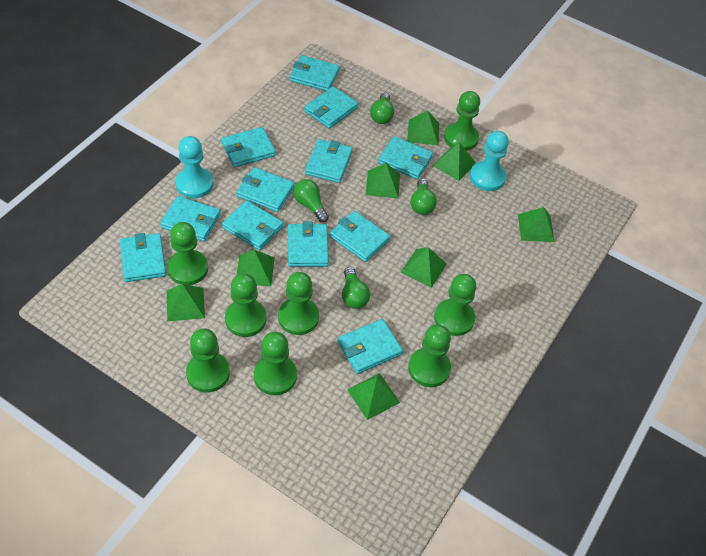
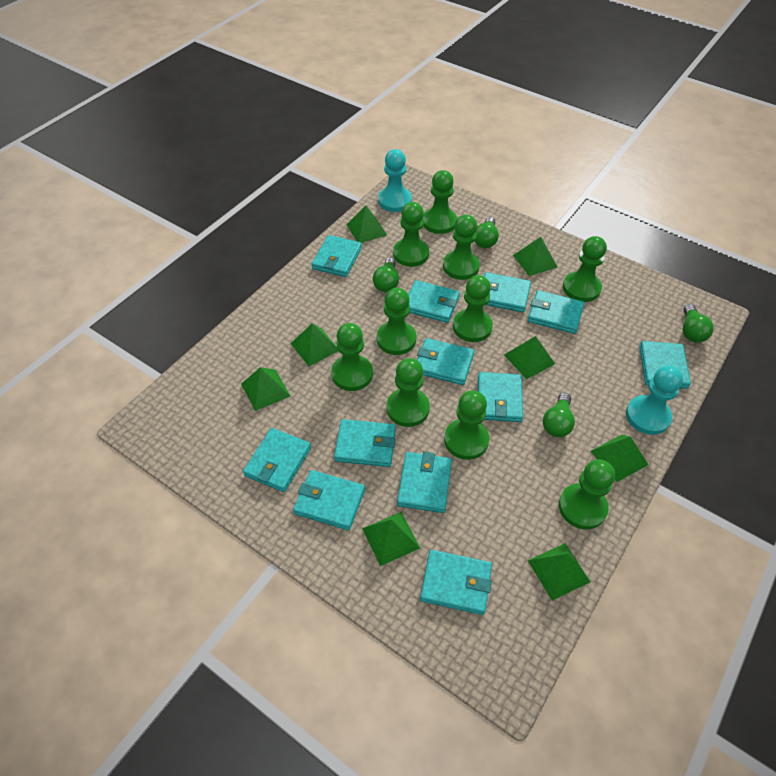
green pawn: [167,222,208,285] [186,328,230,393] [225,274,266,337] [254,332,297,395] [278,272,319,335] [408,324,451,387] [434,274,476,336] [444,91,480,151] = 8 -> [331,323,373,391] [377,288,416,355] [387,358,430,427] [393,202,429,267] [423,170,457,234] [443,215,480,280] [444,391,489,460] [453,275,493,342] [559,459,615,530] [563,236,607,302] = 10

